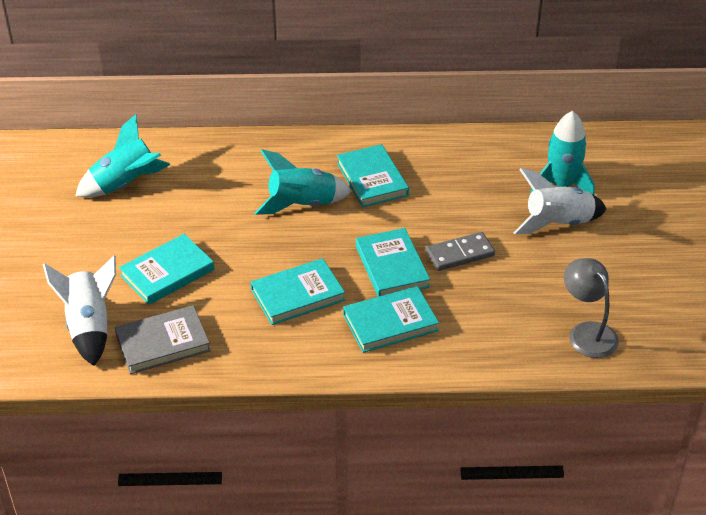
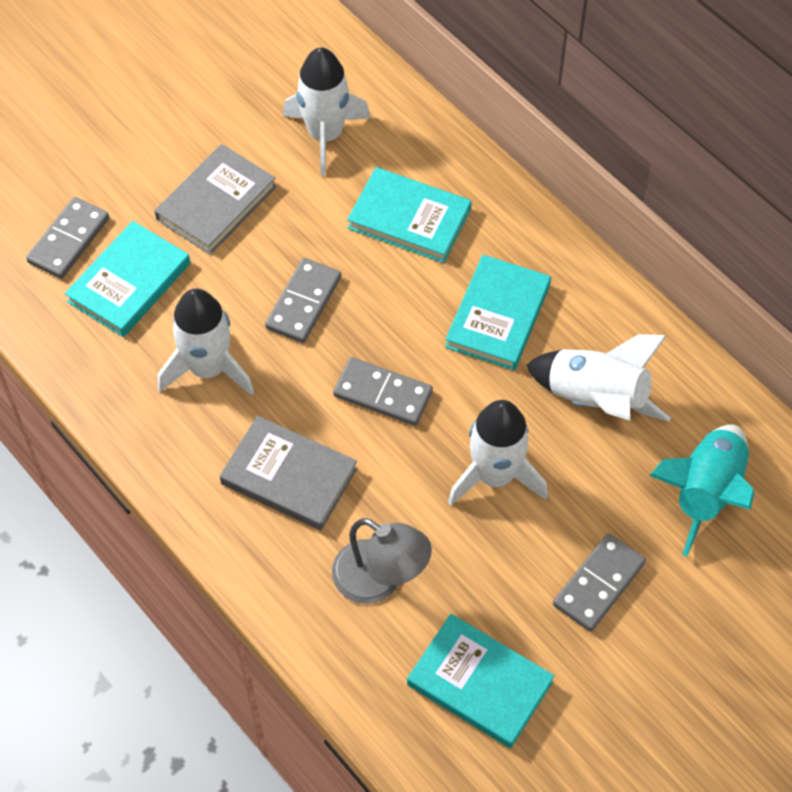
grey book: [115,305,211,374] = 1 -> [155,144,276,255] [220,416,357,530] = 2
grey domino: [426,232,495,271] = 1 -> [26,197,109,279] [265,258,341,343] [333,357,433,426] [553,533,646,632] = 4
turquoise book: [119,234,215,305] [251,258,345,325] [337,144,409,207] [343,286,439,353] [356,228,430,297] = 5 -> [65,221,190,337] [347,167,471,263] [407,614,554,748] [445,255,551,370] = 4
turquoise rocket: [75,114,170,198] [255,149,352,215] [530,111,595,195] = 3 -> [649,424,755,557] = 1
white rocket: [43,255,116,366] [513,168,607,234] = 2 -> [158,289,254,396] [283,47,370,176] [448,400,548,506] [526,334,671,421] = 4

